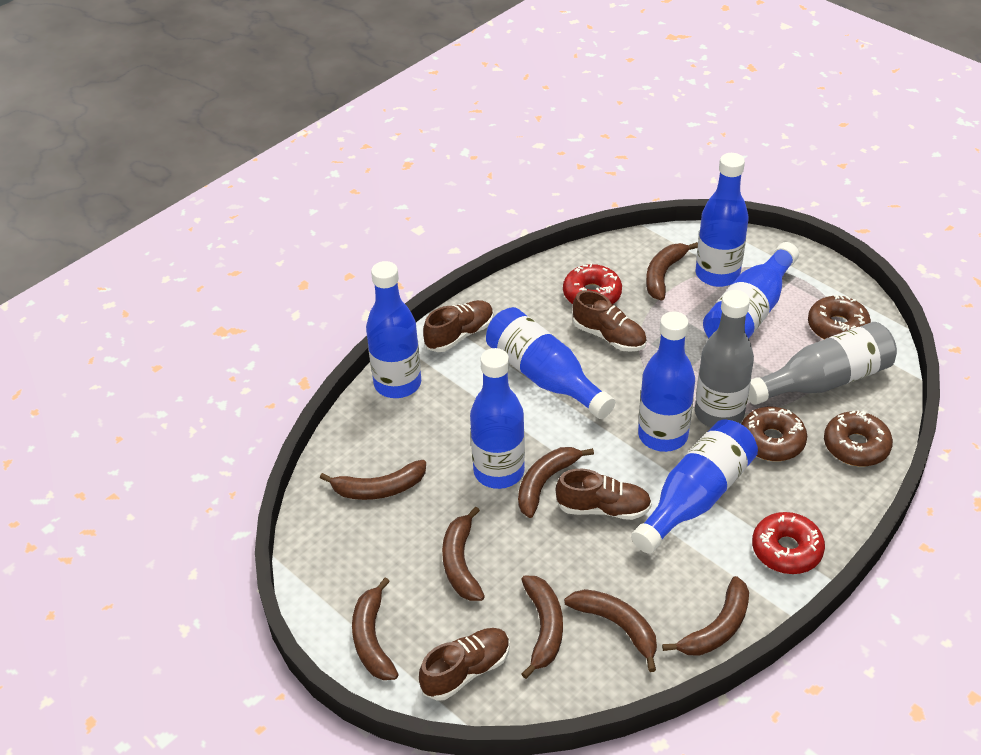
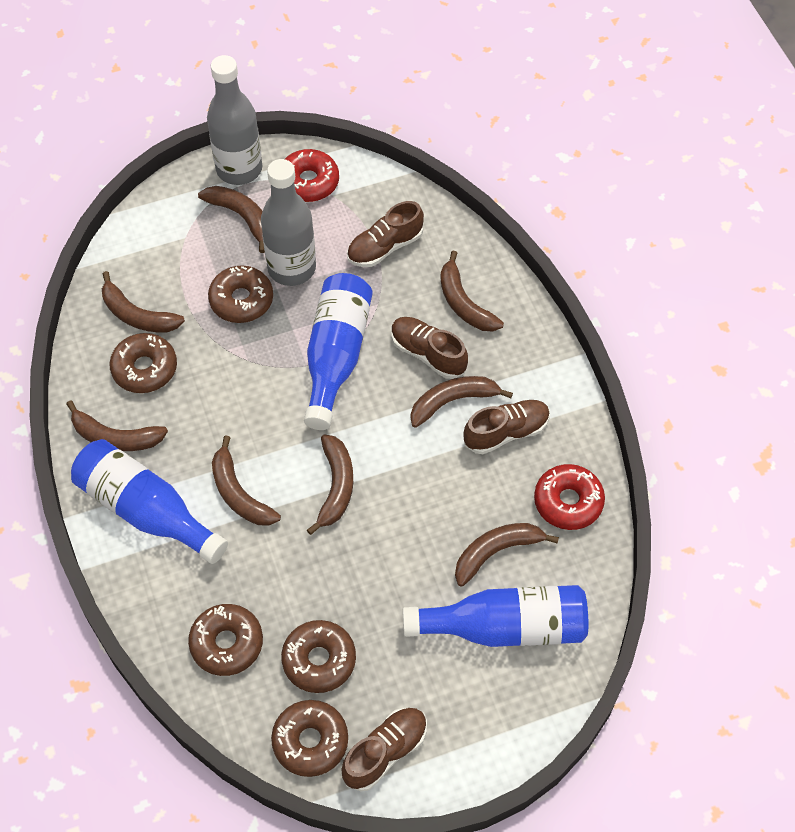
blue bottle: [366,261,421,398] [470,348,525,489] [486,307,615,419] [631,419,758,554] [638,311,695,452] [696,153,749,287] [703,242,799,338] = 7 -> [71,439,228,564] [304,273,373,430] [403,585,588,647] = 3
brown donut: [741,407,807,461] [808,295,871,340] [824,410,893,466] = 3 -> [110,333,177,393] [188,604,263,676] [208,265,273,323] [271,700,348,777] [281,620,356,693] = 5

